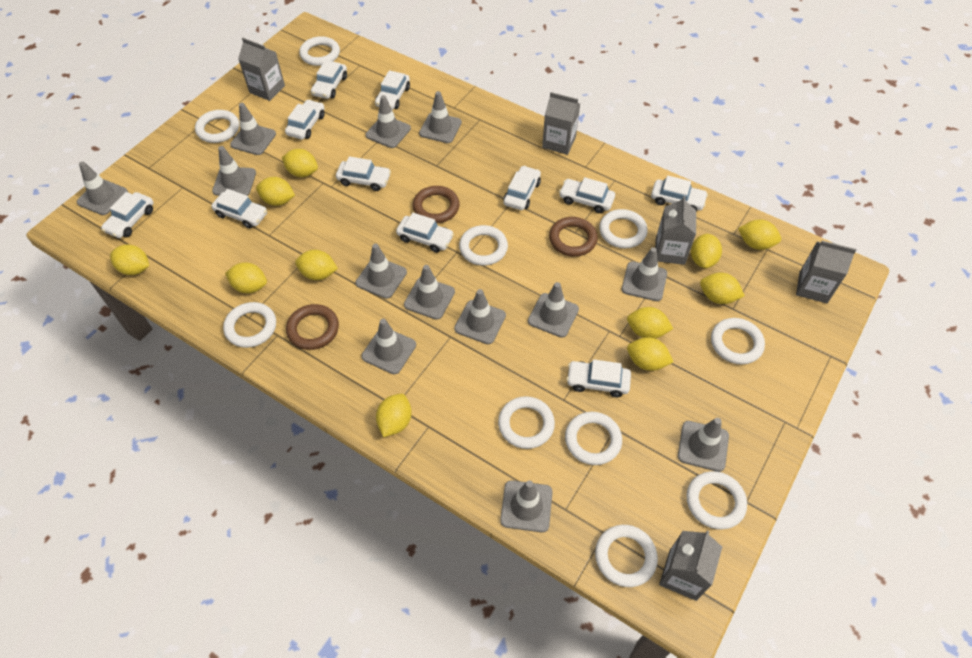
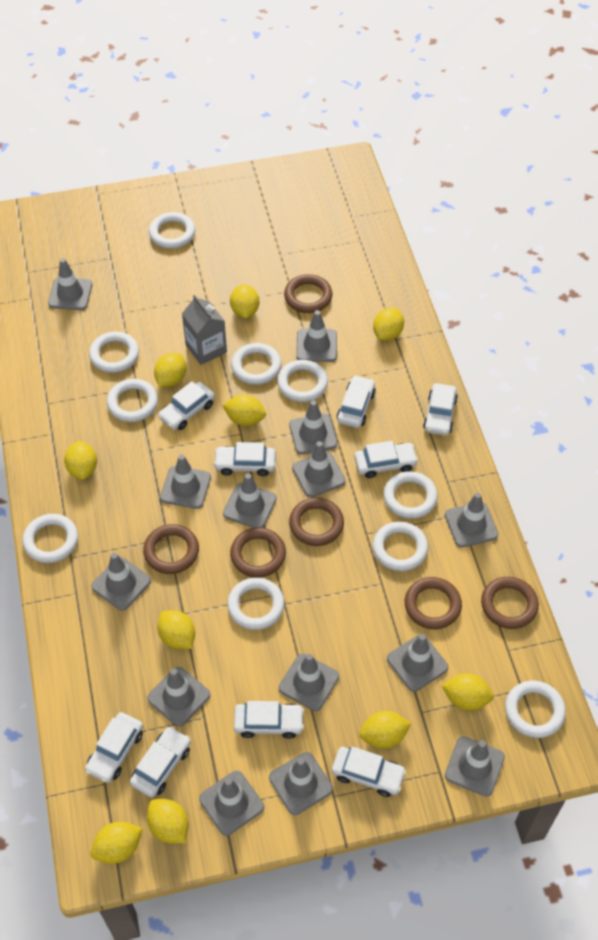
brown ring: [286,304,339,350] [413,186,460,223] [549,217,598,257] = 3 -> [143,524,199,574] [230,527,286,578] [284,274,333,313] [289,497,344,546] [405,577,462,629] [481,577,539,629] = 6
grey carton: [238,38,285,101] [542,92,580,155] [655,196,696,265] [659,531,722,601] [796,241,856,303] = 5 -> [182,295,227,365] = 1
grey traffic cone: [77,161,128,215] [212,146,256,196] [230,103,276,155] [356,244,407,299] [361,319,416,374] [366,95,411,148] [404,265,455,320] [419,91,462,143] [454,289,506,344] [500,480,553,532] [528,282,579,338] [622,247,667,301] [678,418,729,472] = 13 -> [48,258,92,310] [91,553,151,610] [147,667,210,727] [160,454,211,509] [199,771,264,836] [223,473,277,528] [269,752,333,815] [279,654,339,711] [289,400,337,454] [292,441,346,497] [296,310,337,362] [387,634,448,692] [445,493,498,548] [445,736,505,797] = 14
white car: [101,192,153,238] [211,189,267,229] [285,99,325,139] [311,60,347,99] [336,156,391,191] [375,70,410,110] [396,213,454,253] [503,165,541,210] [559,177,615,213] [566,359,631,397] [651,175,708,211] = 11 -> [85,712,143,783] [130,726,191,798] [158,381,215,430] [213,442,276,476] [234,701,304,739] [332,747,406,797] [337,375,376,428] [354,441,418,478] [423,383,458,436] = 9
yellow lemon: [110,244,149,275] [225,262,267,293] [256,177,295,206] [282,149,318,177] [295,250,338,280] [376,394,412,437] [627,307,673,339] [627,337,673,371] [691,234,722,268] [700,273,745,304] [738,219,781,250] = 11 -> [64,441,97,480] [91,821,143,864] [147,799,188,844] [154,353,186,387] [157,610,195,649] [222,395,266,426] [230,284,259,318] [359,711,412,749] [373,308,404,341] [441,673,494,711] = 10

